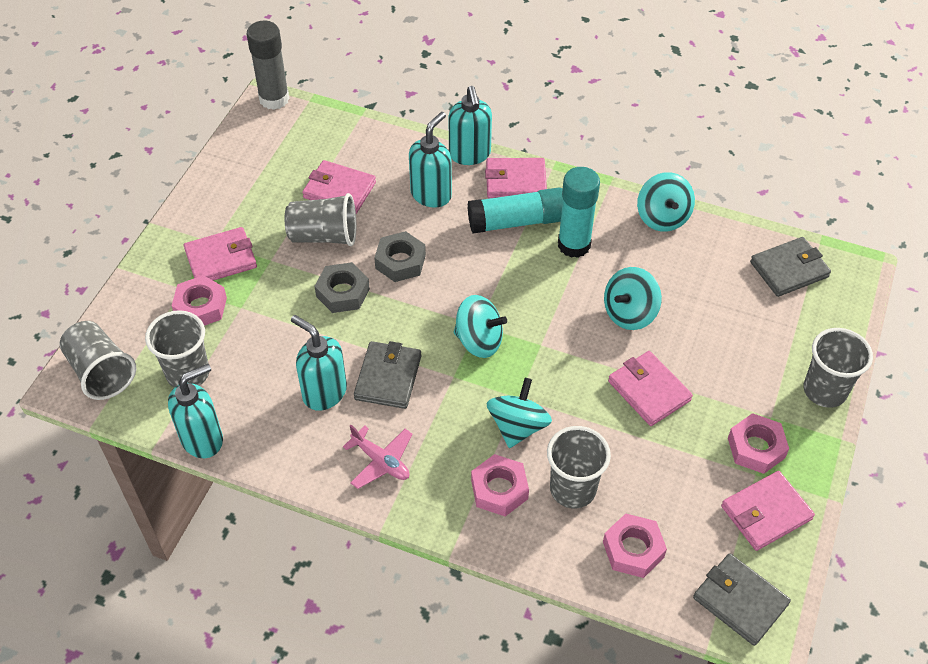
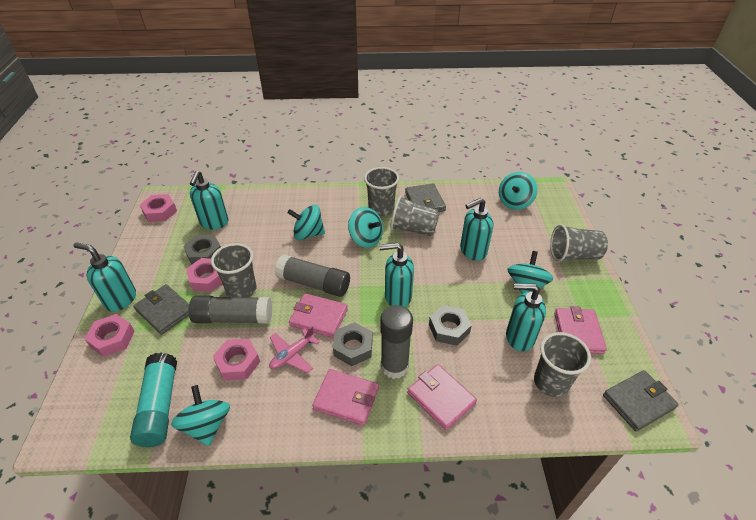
grey glue stick: [247,21,290,110] = 1 -> [189,296,272,324] [275,254,350,297] [380,305,413,379] = 3
grey nut: [315,262,370,313] [374,231,426,282] = 2 -> [183,235,221,264] [333,322,372,366] [429,305,472,346] = 3
pink wallet: [184,227,257,280] [302,160,376,214] [485,158,547,199] [608,351,693,426] [721,471,815,551] = 5 -> [289,293,348,338] [312,369,379,426] [407,364,477,430] [554,306,607,354] = 4
turquoise glue stick: [468,187,563,234] [558,167,600,258] = 2 -> [130,353,177,447] = 1
turquoise soap dispenser: [168,364,223,458] [291,315,347,411] [409,112,452,208] [448,86,492,165] = 4 -> [74,242,136,312] [190,171,229,230] [379,243,414,307] [460,198,493,261] [506,283,546,351] = 5
turquoise spinning top: [454,295,507,358] [487,378,552,448] [604,267,662,330] [637,172,695,232] = 4 -> [171,385,230,446] [288,205,325,240] [348,207,383,248] [499,172,538,210] [508,251,553,294] = 5

